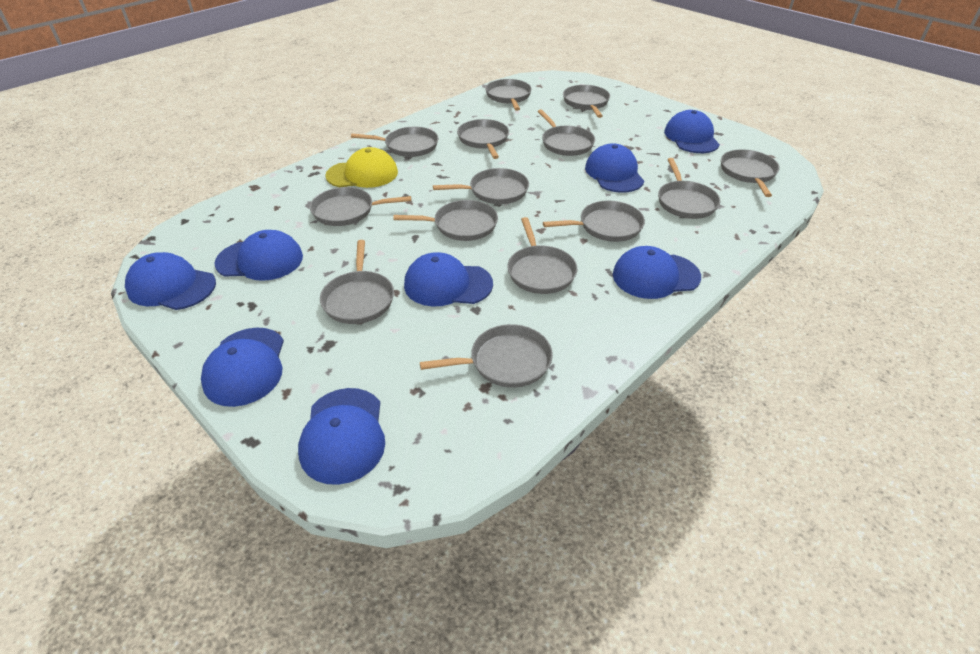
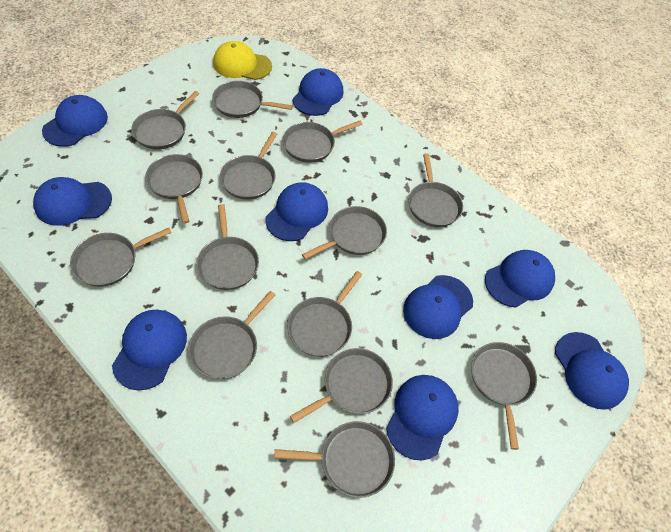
blue cap: [125,252,216,310] [201,328,284,407] [215,230,303,281] [298,388,385,485] [404,252,493,307] [585,143,644,193] [613,246,701,299] [664,110,720,153] = 8 -> [33,177,112,226] [42,95,108,147] [112,310,187,390] [265,182,328,241] [292,68,343,116] [386,375,459,461] [403,275,473,339] [485,250,555,307] [555,332,629,410] = 9

